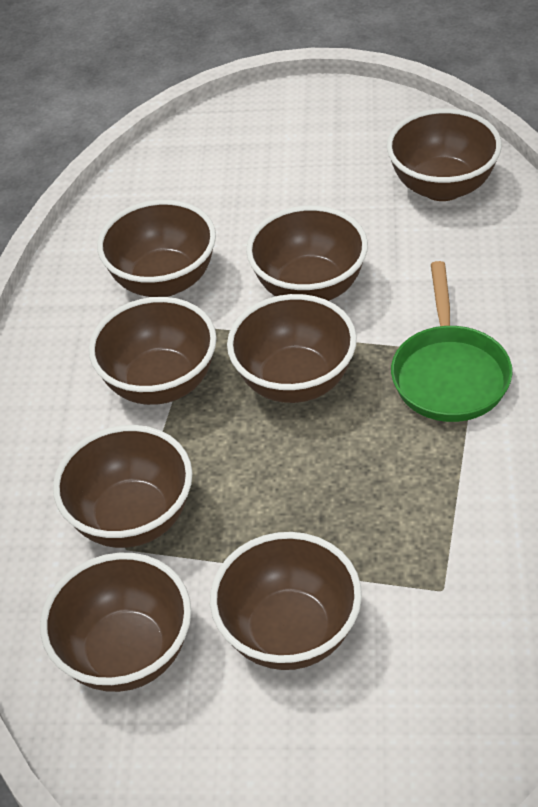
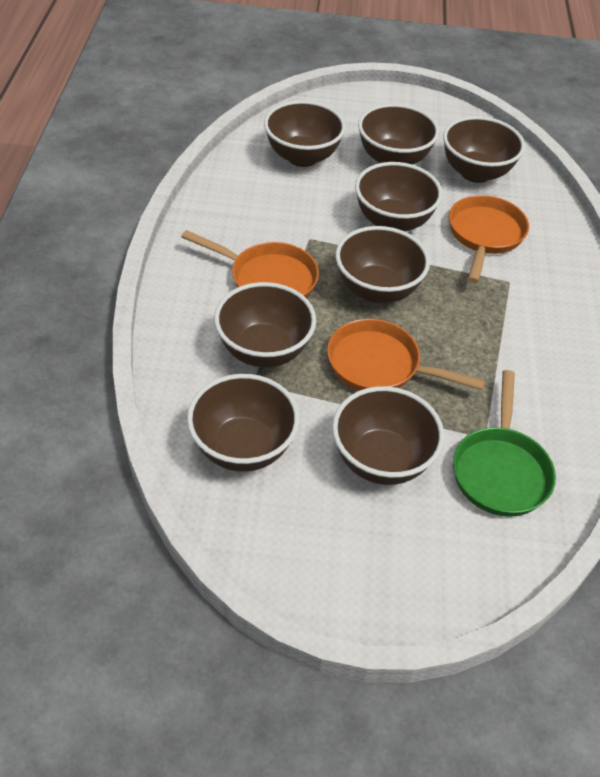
orange pan: none = 0 -> [181,230,319,298] [327,319,485,391] [449,195,529,283] = 3

